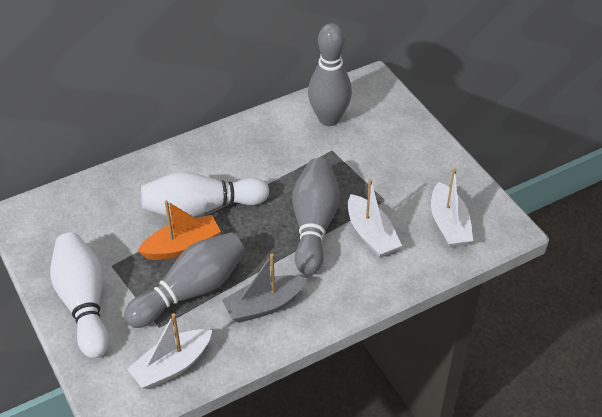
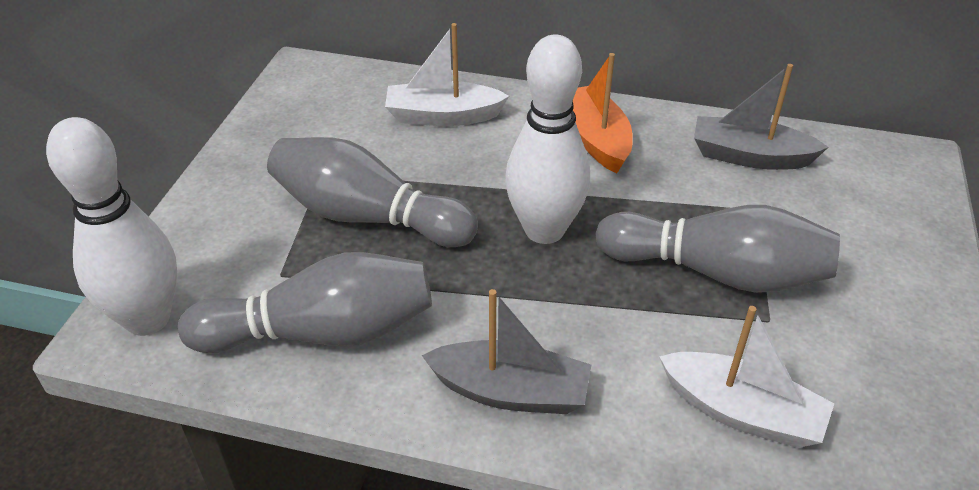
grey boat: [222,254,307,323] = 1 -> [422,289,591,414] [694,64,828,170] = 2
white boat: [127,313,212,389] [348,179,402,258] [431,168,473,248] = 3 -> [385,23,509,126] [659,306,834,448] = 2

